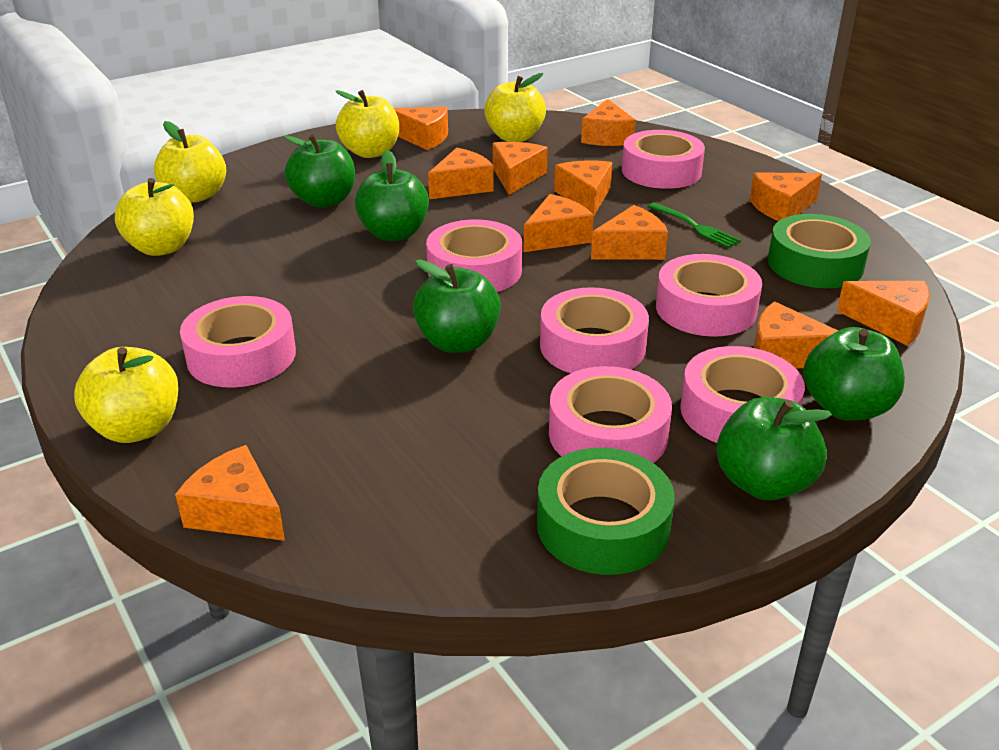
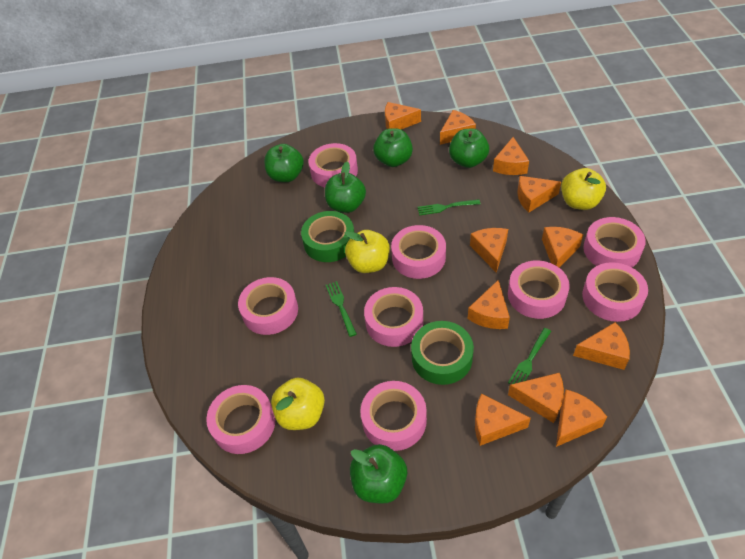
green fork: [648,203,741,248] = 1 -> [326,281,357,337] [417,199,481,216] [508,328,551,384] = 3
pink tape: [180,296,296,388] [426,219,522,292] [540,287,649,373] [549,366,672,463] [622,130,705,189] [656,254,762,337] [680,346,805,443] = 7 -> [206,385,276,454] [238,277,298,335] [309,143,358,187] [360,381,427,451] [364,287,423,347] [391,225,446,279] [508,260,570,319] [582,262,648,322] [584,217,646,267] = 9
yellow apple: [74,347,178,443] [115,178,194,256] [154,121,226,203] [335,90,399,158] [484,73,546,142] = 5 -> [271,378,325,430] [344,230,390,273] [561,168,606,210] = 3

